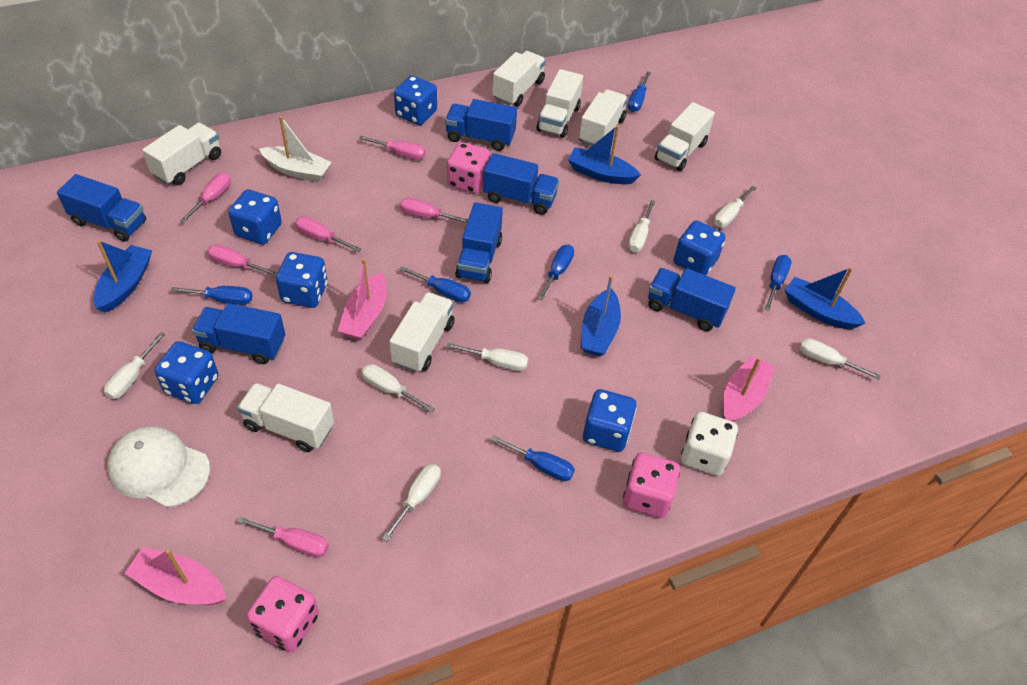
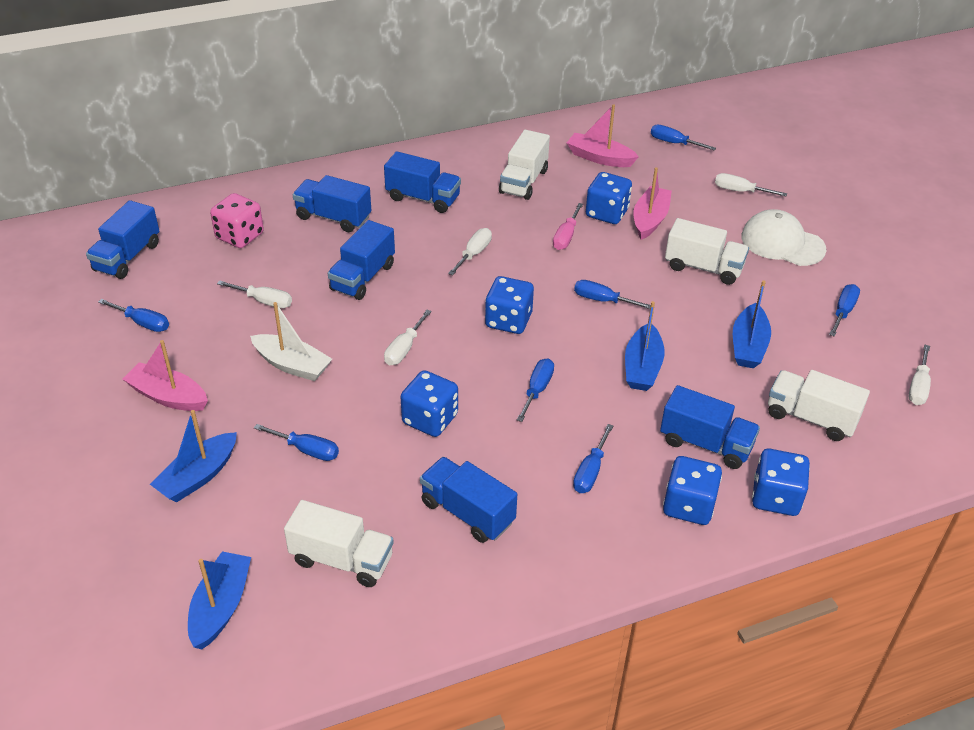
blue dice: [154,341,219,404] [228,189,282,244] [276,252,328,308] [394,75,437,125] [583,389,636,452] [673,220,726,275] = 6 -> [401,370,458,437] [485,276,534,334] [586,172,632,224] [663,456,722,525] [752,449,810,516] = 5
blue screwdriver: [171,286,252,305] [399,266,471,302] [491,435,575,481] [537,245,574,300] [628,71,651,112] [764,255,792,311] = 6 -> [98,299,169,332] [254,424,339,461] [517,358,554,422] [573,424,613,493] [574,280,651,309] [651,125,716,151] [829,284,860,337] = 7
pink dice: [247,576,319,653] [447,142,490,194] [623,453,680,518] = 3 -> [210,193,264,248] = 1
pink screwdriver: [180,173,231,223] [207,244,278,277] [237,516,329,557] [295,216,361,252] [359,136,426,160] [400,198,468,223] = 6 -> [553,203,583,250] = 1
white dice: [681,412,738,476] = 1 -> none = 0
white screwdriver: [104,332,165,399] [361,364,435,413] [382,464,441,541] [447,343,528,371] [628,200,655,252] [714,186,757,228] [800,338,881,380] = 7 -> [217,281,292,308] [384,310,432,365] [448,228,492,275] [715,173,787,196] [909,345,931,405] = 5
white truck: [142,123,221,185] [237,383,334,452] [389,292,455,373] [492,51,546,106] [536,69,583,138] [579,89,628,146] [655,102,715,171] = 7 -> [284,500,394,587] [499,130,550,200] [665,218,749,285] [768,370,870,441] = 4

